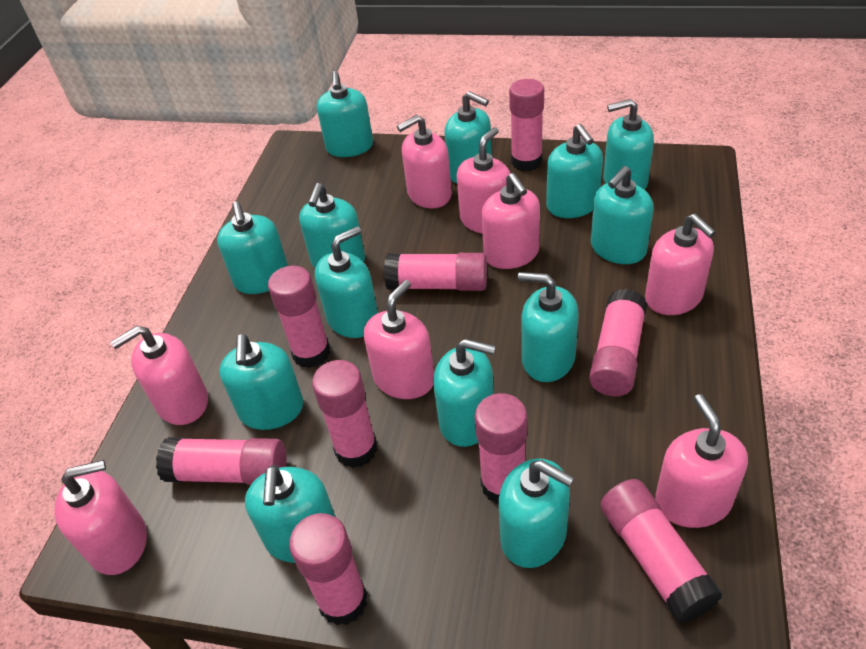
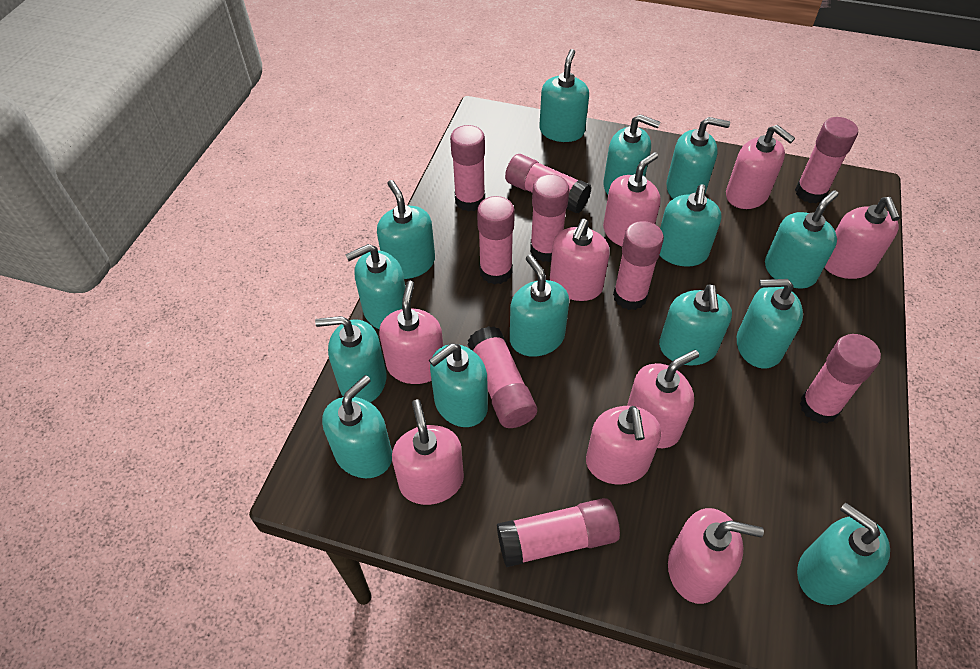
pink soap dispenser: [54,460,147,575] [110,326,208,425] [364,280,434,399] [397,115,452,208] [457,127,511,234] [482,173,540,269] [645,214,716,315] [655,394,748,528] = 8 -> [379,281,443,384] [392,399,464,505] [550,219,610,301] [586,406,661,484] [603,152,661,246] [627,350,699,448] [668,508,764,604] [726,125,795,209] [824,197,900,279] = 9
turquoise soap dispenser: [217,202,288,294] [219,334,303,430] [245,465,336,563] [299,183,365,268] [315,226,378,338] [317,71,373,157] [433,339,495,447] [444,91,492,184] [499,458,574,568] [518,272,579,382] [546,124,603,218] [591,166,654,264] [604,99,654,190] = 13 -> [315,316,386,402] [322,375,392,478] [345,244,405,329] [377,180,435,279] [429,343,488,427] [510,255,569,357] [539,49,589,142] [603,114,660,194] [659,284,732,365] [660,184,722,267] [666,117,730,199] [737,279,803,369] [765,190,838,289] [797,502,890,605] = 14

